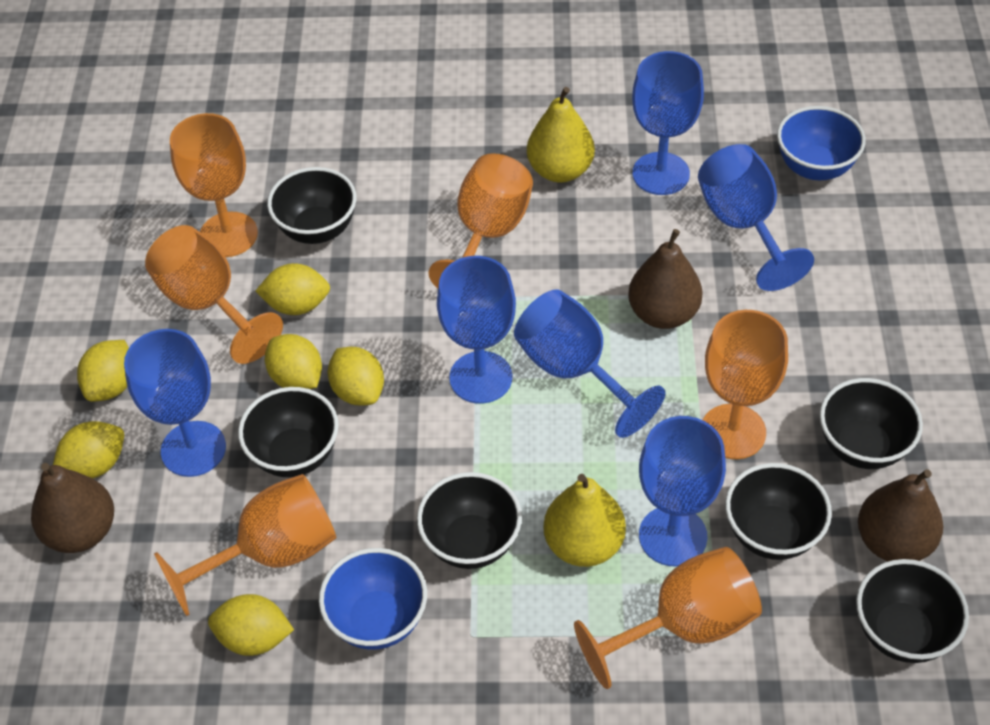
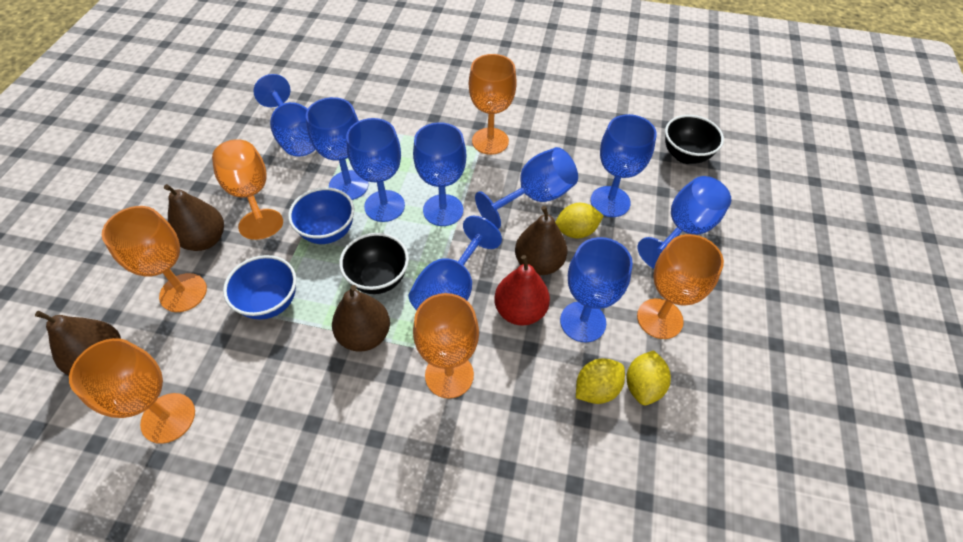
black bowl: [238,387,339,477] [267,167,357,244] [417,472,522,569] [725,463,832,560] [820,378,923,469] [856,559,969,663] = 6 -> [339,233,409,294] [665,115,724,164] = 2
blue goblet: [124,329,226,477] [437,256,516,404] [514,289,666,438] [632,51,704,195] [639,416,726,566] [698,144,814,291] = 6 -> [253,74,316,156] [306,97,369,200] [346,118,405,222] [408,216,502,310] [413,122,466,226] [475,147,578,229] [560,237,633,342] [590,114,657,217] [637,176,731,269] = 9
brown pear: [31,463,114,553] [628,229,703,329] [858,469,943,561] = 3 -> [35,311,121,376] [164,184,224,251] [332,285,390,352] [515,206,567,275] = 4
red pear: none = 0 -> [494,255,550,326] = 1
yellow lemon: [53,421,124,478] [77,340,129,402] [208,594,294,656] [255,263,330,315] [265,334,322,389] [328,347,384,406] = 6 -> [555,203,604,239] [576,358,625,404] [626,350,671,405] = 3
yellow pear: [527,87,595,183] [543,474,626,567] = 2 -> none = 0

